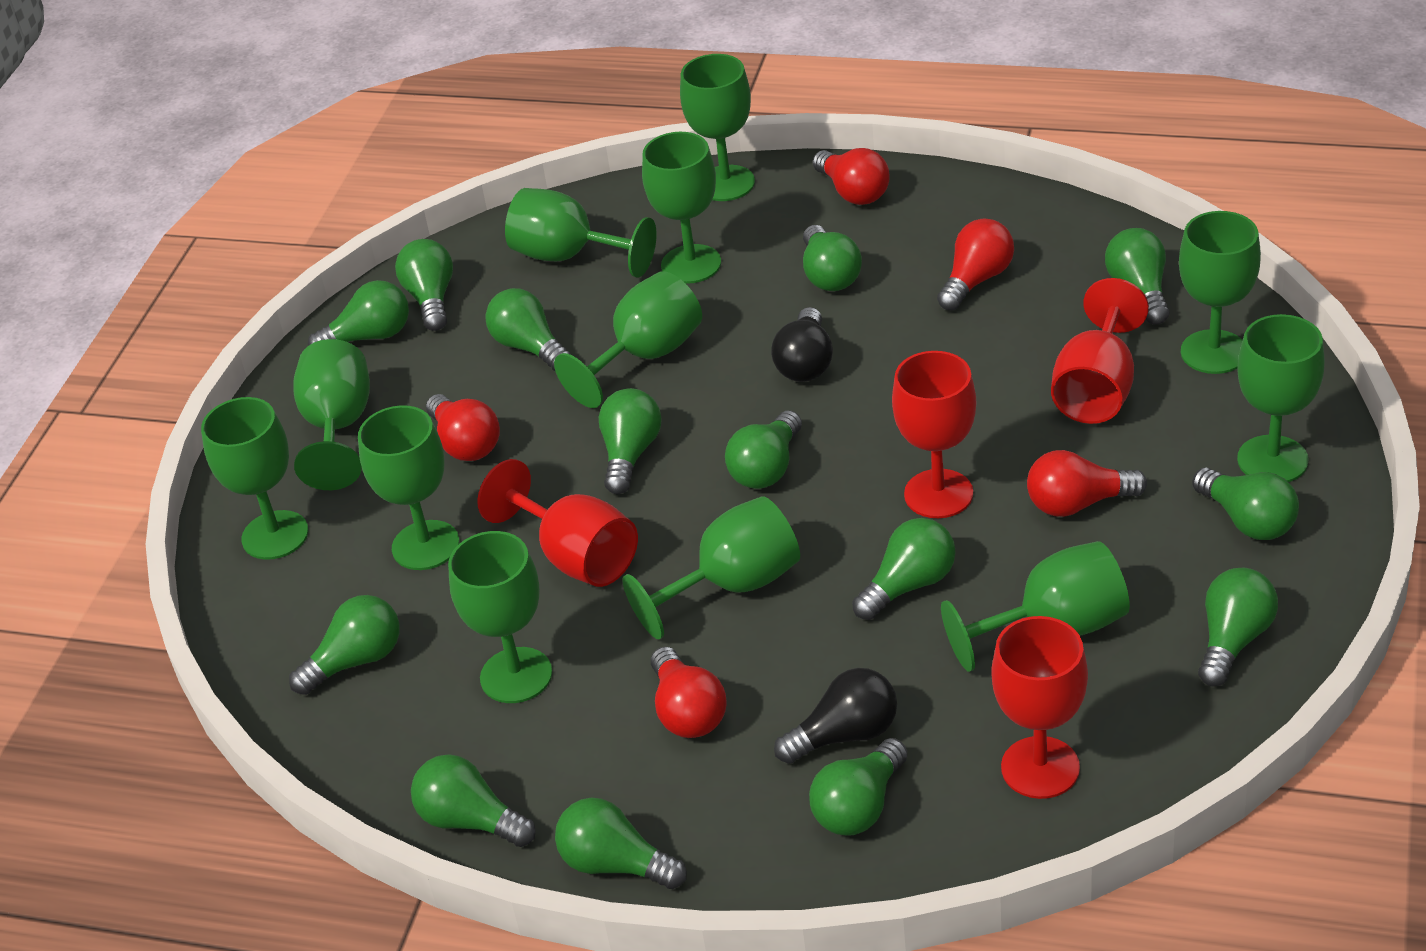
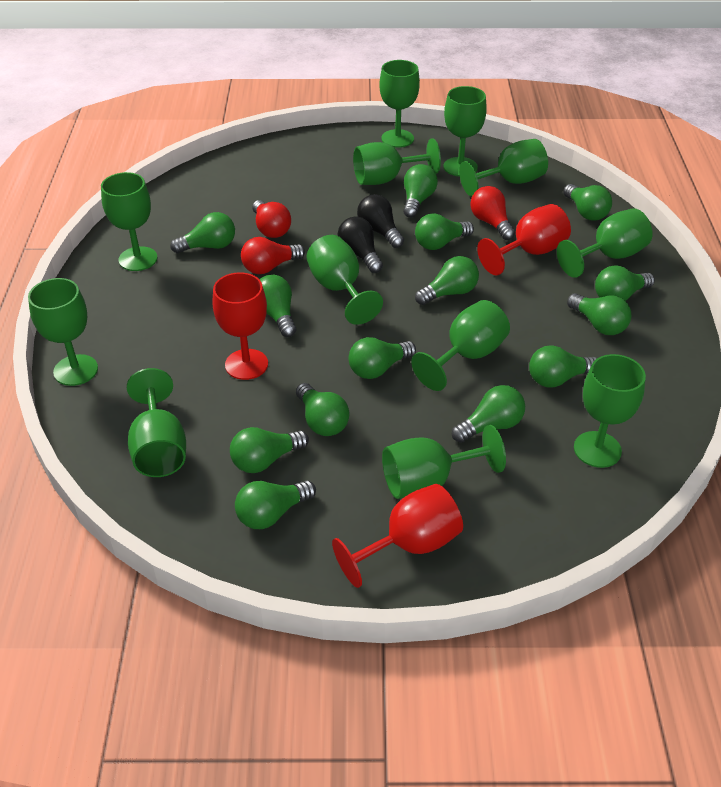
red goblet: [477,459,638,587] [892,351,976,518] [992,616,1088,799] [1051,278,1149,424] = 4 -> [212,272,268,380] [332,484,463,588] [477,204,571,275] = 3
red light bulb: [426,394,500,461] [651,647,726,738] [813,148,890,205] [937,218,1014,311] [1027,450,1147,517] = 5 -> [241,237,305,274] [252,200,291,238] [470,186,516,240] = 3

